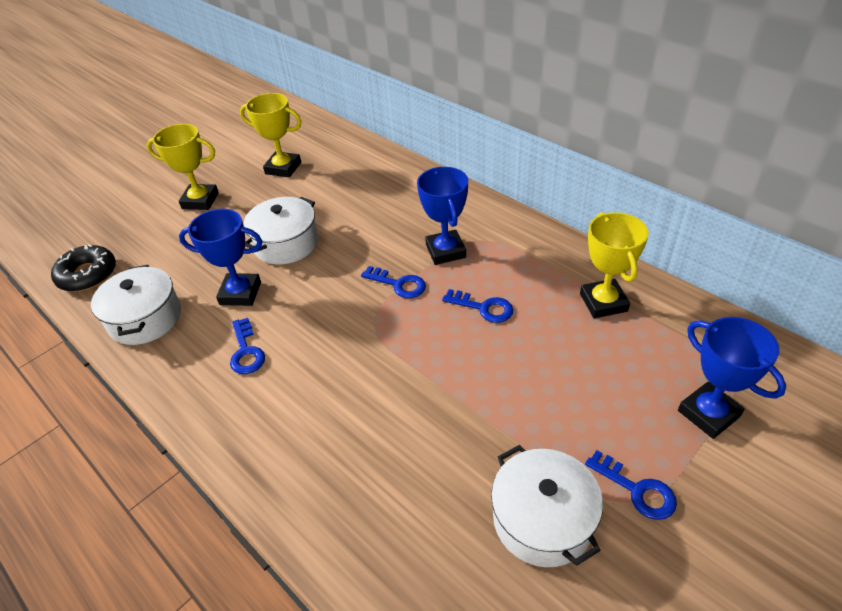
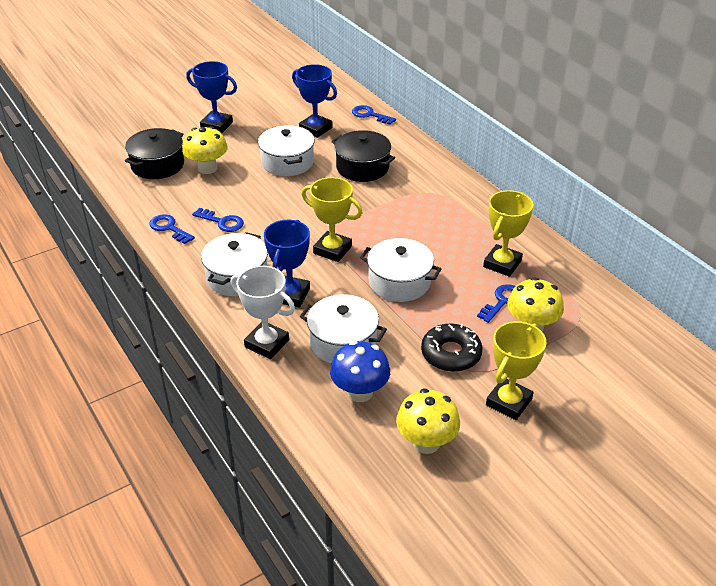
black pot: none = 0 -> [125,128,184,179] [331,130,395,182] = 2
blue mushroom: none = 0 -> [330,341,390,402] = 1
white pot: [91,265,181,345] [243,197,318,264] [491,445,603,567] = 3 -> [201,232,268,296] [258,125,315,176] [300,294,387,364] [360,238,441,302] = 4
white trophy: none = 0 -> [231,266,295,359] = 1
yellow mushroom: none = 0 -> [182,126,228,174] [396,388,460,454] [507,277,564,332] = 3

